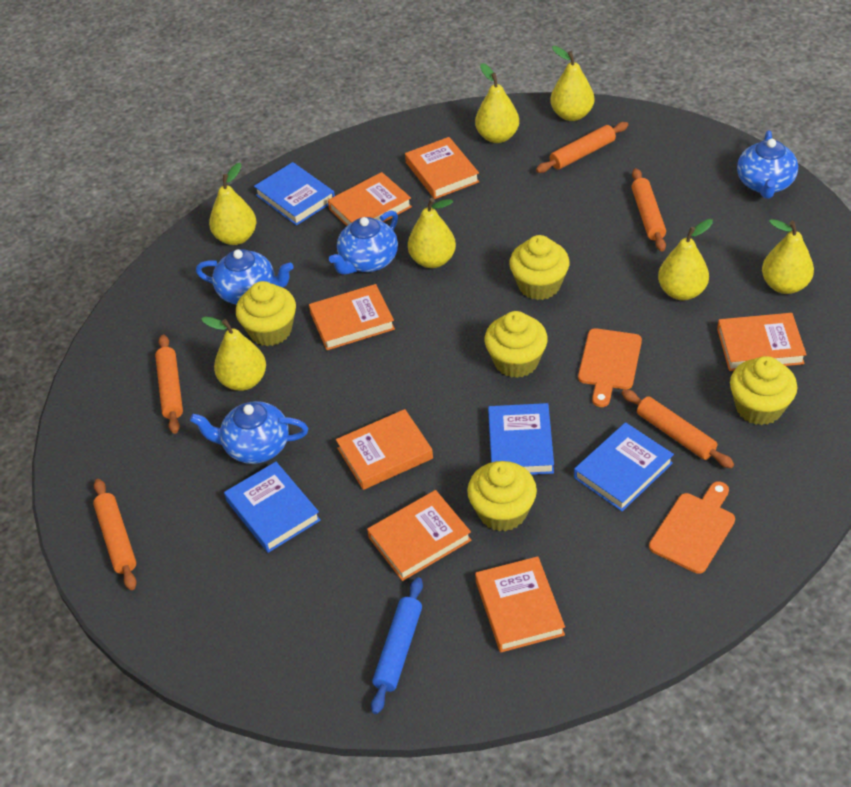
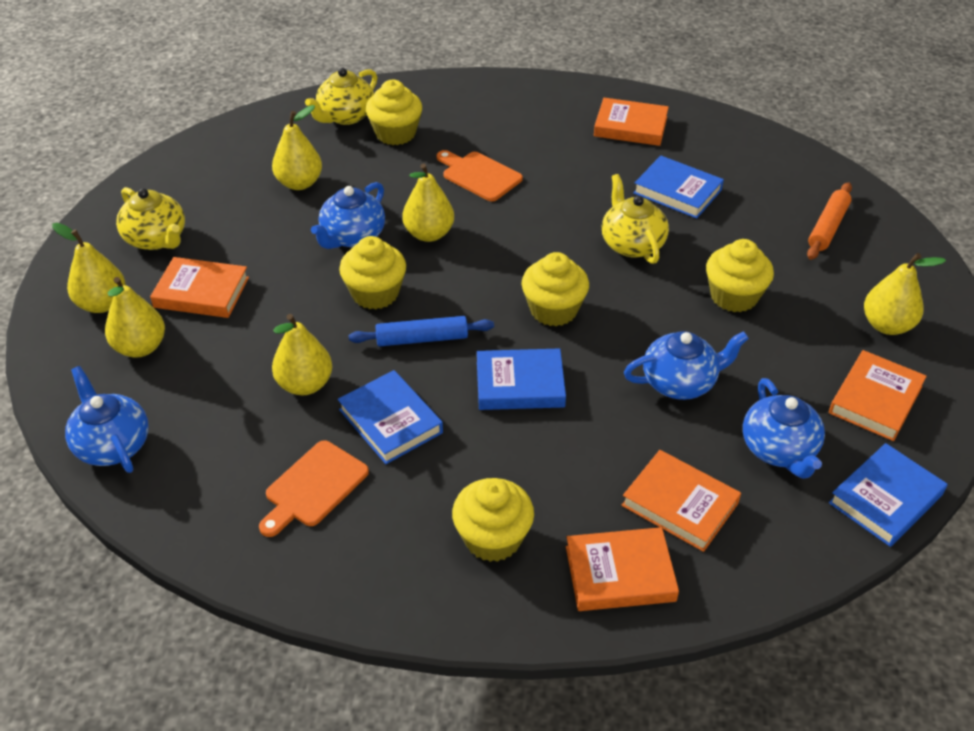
orange book: [309,284,395,350] [328,172,412,226] [336,409,433,490] [367,490,471,581] [405,137,479,199] [475,556,565,652] [717,313,807,371] = 7 -> [150,257,249,318] [566,527,679,611] [594,98,669,146] [621,450,741,552] [829,350,927,441] = 5
orange rolling pin: [93,479,137,590] [155,334,183,434] [536,122,628,173] [622,389,734,468] [631,168,666,252] = 5 -> [807,182,852,260] = 1
yellow pear: [201,317,266,391] [209,163,256,245] [408,198,456,268] [475,63,519,143] [550,46,594,121] [658,219,713,300] [762,219,814,294] = 7 -> [52,223,126,313] [105,277,165,358] [272,105,322,190] [272,314,332,395] [402,163,454,242] [864,253,946,335] = 6
yellow teapot: none = 0 -> [116,187,185,250] [305,68,378,125] [602,174,669,264] = 3

